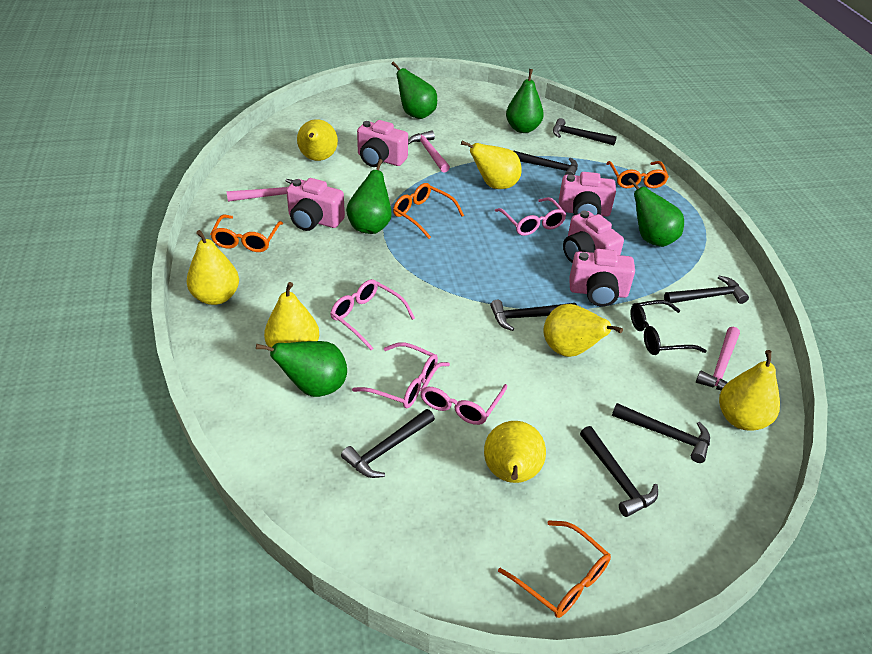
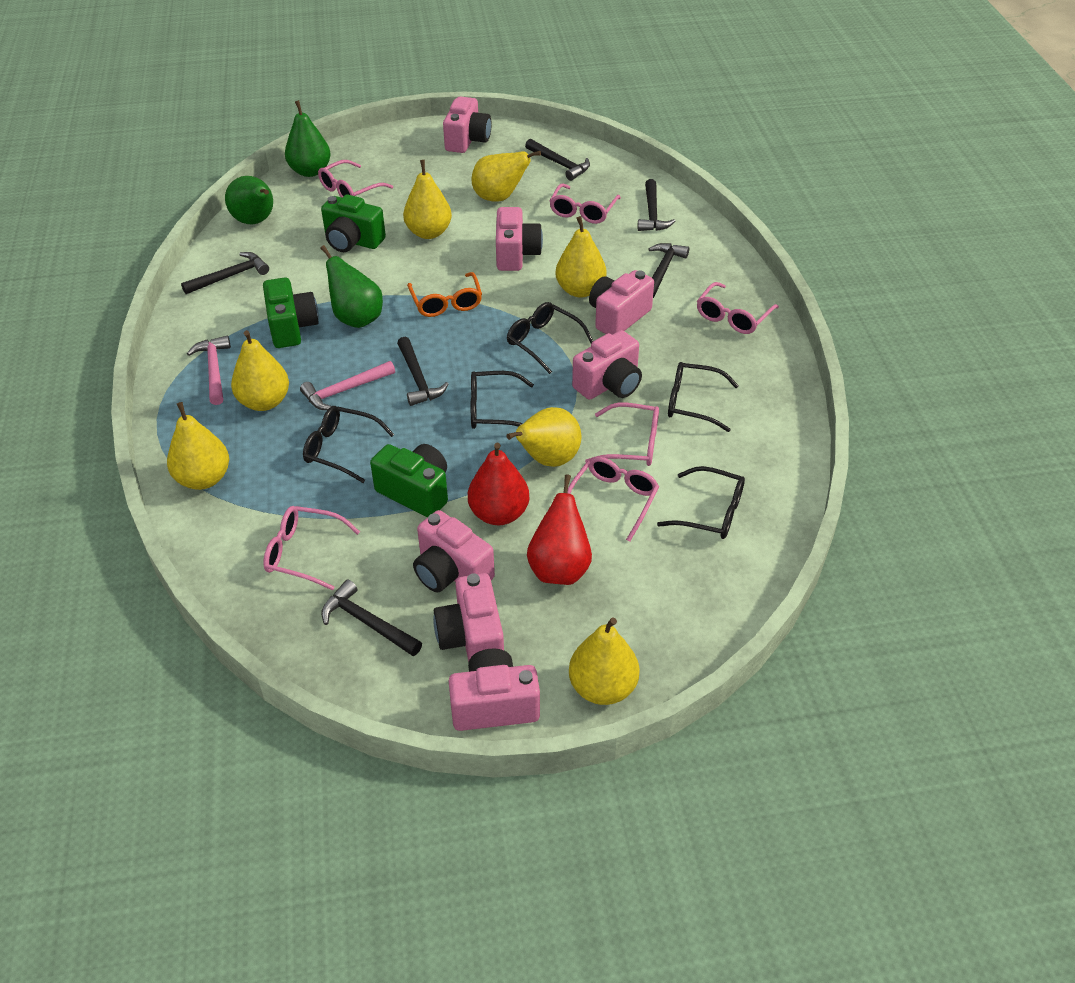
black glasses: [630,300,706,355] = 1 -> [303,406,395,483] [471,371,534,429] [507,302,593,374] [657,466,745,539] [668,362,739,432] = 5
black hammer: [341,409,435,478] [490,300,577,331] [513,150,578,175] [553,118,617,145] [580,426,658,517] [612,403,710,463] [664,276,749,304] = 7 -> [181,252,269,294] [321,580,422,656] [397,337,449,406] [525,139,590,181] [638,179,675,231] [649,243,689,298] = 6
green camera: none = 0 -> [263,277,319,348] [321,194,386,252] [370,444,448,518] = 3
green pear: [256,341,347,397] [346,159,392,234] [392,62,437,119] [506,69,544,133] [628,178,684,247] = 5 -> [225,176,273,224] [285,100,331,177] [321,245,383,328] = 3
orange glasses: [210,215,283,252] [393,183,464,239] [498,521,611,618] [606,161,669,188] = 4 -> [407,272,482,317] = 1
pink camera: [286,178,345,231] [357,120,408,167] [559,172,616,217] [563,211,624,263] [569,249,635,306] = 5 -> [413,510,495,592] [433,573,504,662] [443,96,492,153] [449,649,540,731] [496,207,543,271] [572,330,642,400] [589,270,654,335] = 7
pink glasses: [330,279,415,350] [352,342,438,408] [420,362,507,425] [495,197,566,236] = 4 -> [263,506,360,590] [318,160,393,198] [550,183,621,224] [567,457,659,542] [585,403,659,466] [697,282,779,334] = 6
pink hammer: [227,179,293,202] [408,130,450,173] [696,327,740,391] = 3 -> [187,336,231,405] [300,361,395,410] = 2
red pear: none = 0 -> [468,443,529,525] [527,474,592,585] = 2

